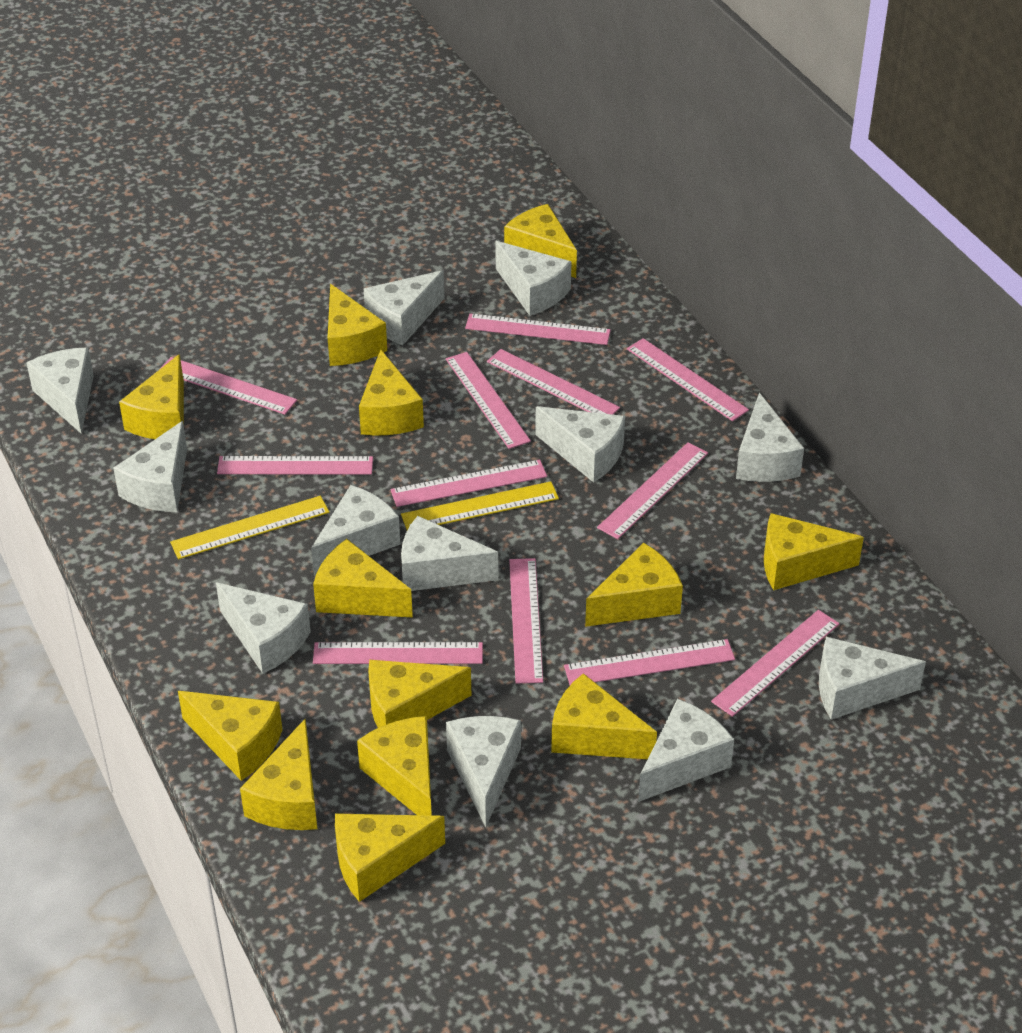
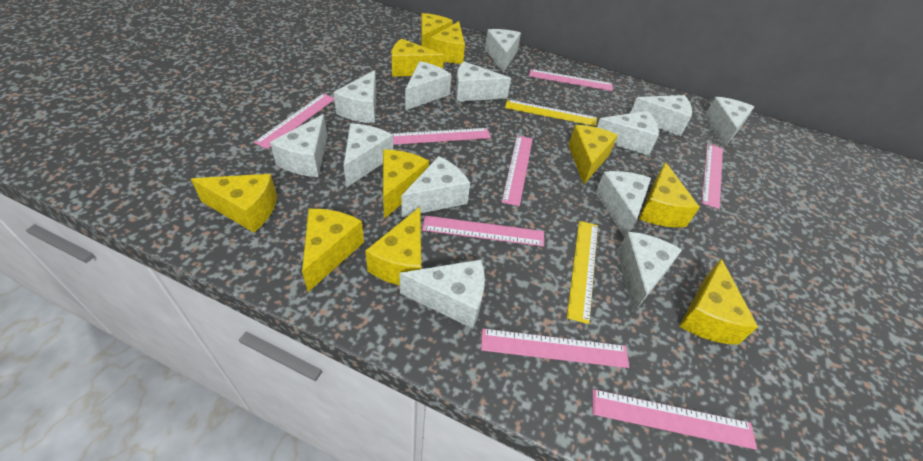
pink ruler: [159,357,297,415] [217,456,373,475] [313,642,483,664] [391,460,547,507] [446,352,531,449] [465,313,611,345] [487,349,620,415] [509,558,543,684] [564,639,735,685] [597,442,708,539] [627,338,749,421] [711,610,840,717] = 12 -> [254,93,334,149] [392,128,491,145] [422,216,544,247] [481,329,629,368] [502,135,533,206] [529,69,613,91] [592,389,757,450] [701,144,723,209] = 8
white cheese: [26,348,94,434] [113,421,187,512] [216,583,311,674] [311,485,400,576] [364,270,444,346] [401,516,498,591] [446,716,521,827] [496,241,571,316] [535,406,625,483] [638,699,734,802] [736,393,804,482] [819,637,926,720] = 12 -> [270,114,328,177] [333,70,377,123] [343,123,393,188] [400,259,485,329] [401,156,470,217] [405,61,451,110] [455,62,511,102] [485,29,521,72] [596,171,651,238] [597,111,659,155] [617,232,682,313] [630,95,692,136] [704,97,754,148] = 13
yellow cheese: [119,354,184,439] [178,691,283,781] [240,719,317,830] [313,539,413,617] [328,284,387,366] [335,813,445,902] [357,716,432,815] [359,349,424,435] [368,660,471,728] [504,204,577,278] [551,673,657,759] [585,543,683,627] [764,513,864,590] = 13 -> [191,174,277,232] [302,209,364,292] [365,207,421,285] [383,150,429,219] [391,39,444,77] [421,13,453,49] [430,21,465,64] [568,125,618,185] [639,162,700,227] [679,259,758,345] = 10

